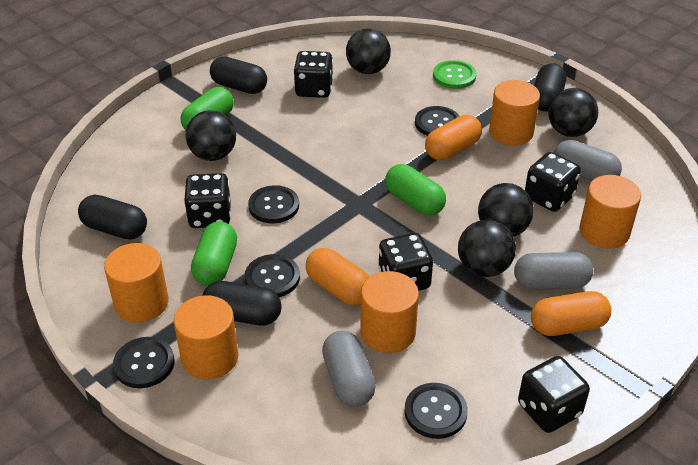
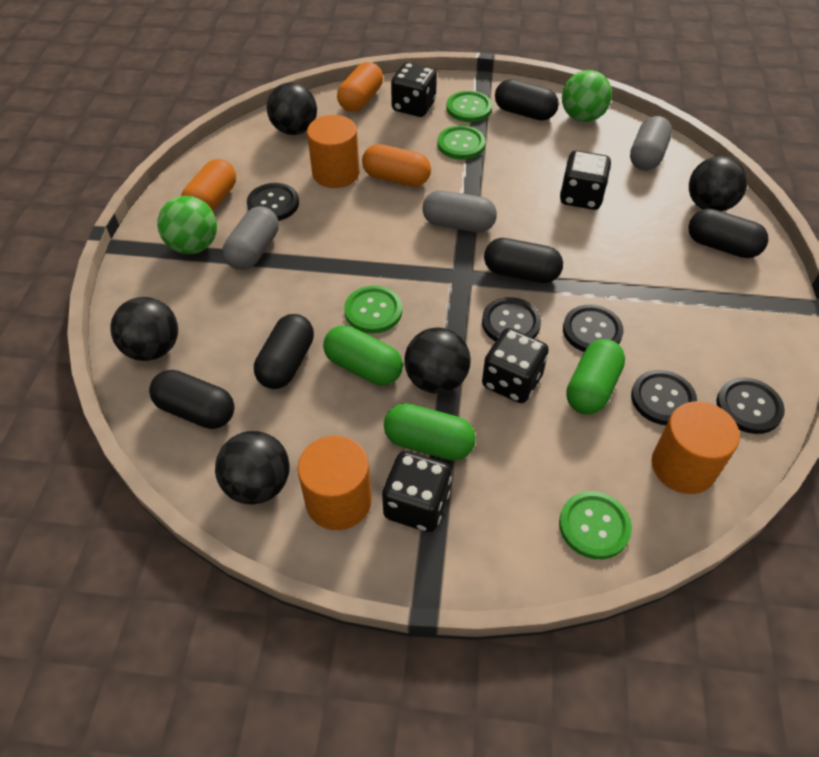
black capsule: [78,195,147,240] [202,281,282,325] [210,57,267,94] [534,63,566,112] = 4 -> [149,370,235,429] [254,314,314,389] [484,238,563,283] [495,79,559,121] [688,209,768,258] = 5
black dice: [184,173,231,228] [294,51,333,98] [378,233,433,291] [518,356,590,433] [525,152,581,212] = 5 -> [382,451,452,532] [391,62,437,117] [482,328,549,403] [560,151,611,210] = 4
green ball: none = 0 -> [157,196,217,254] [562,70,612,122] = 2
green button: [433,60,476,89] = 1 -> [344,286,402,333] [438,125,485,160] [446,91,492,122] [559,491,632,559] = 4
orange cylinder: [104,243,169,323] [174,295,238,380] [360,271,419,353] [489,80,540,146] [579,175,641,249] = 5 -> [298,435,372,530] [307,115,360,188] [652,401,740,494] = 3

